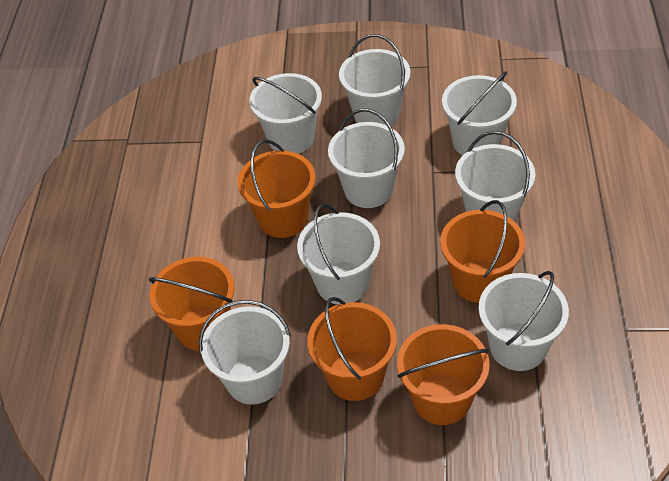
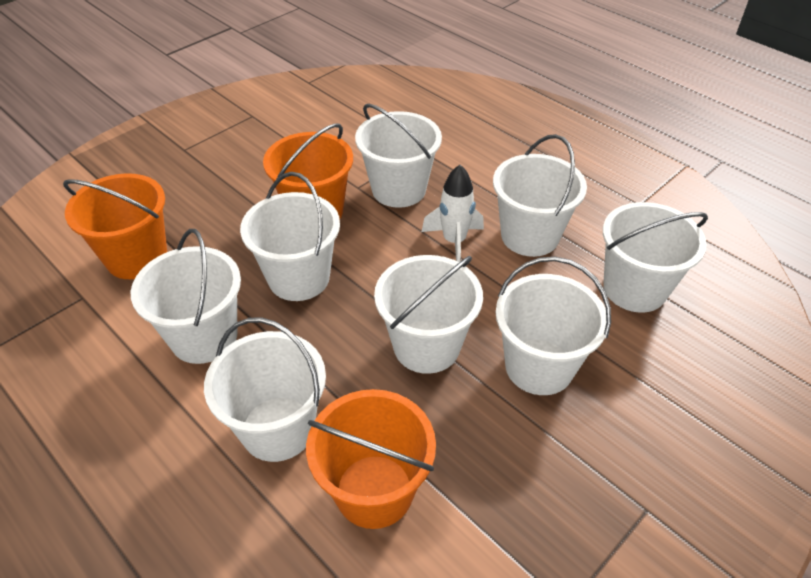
orange bucket: [149,257,234,351] [238,139,316,238] [307,297,397,401] [397,324,490,425] [440,200,525,303] = 5 -> [63,173,167,279] [263,123,353,219] [306,389,436,529] = 3
white rocket: none = 0 -> [422,165,484,262] = 1

